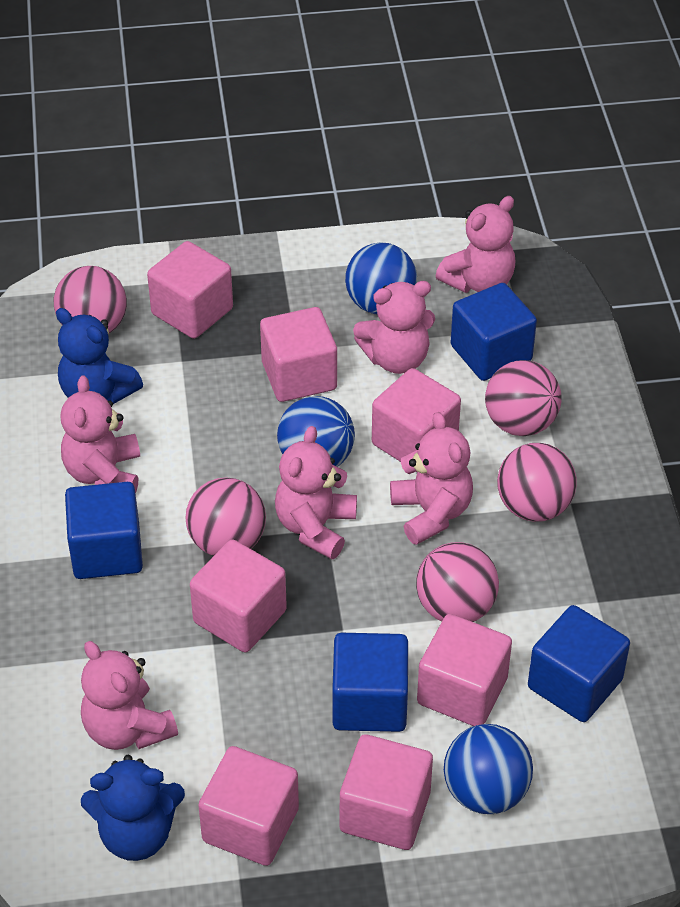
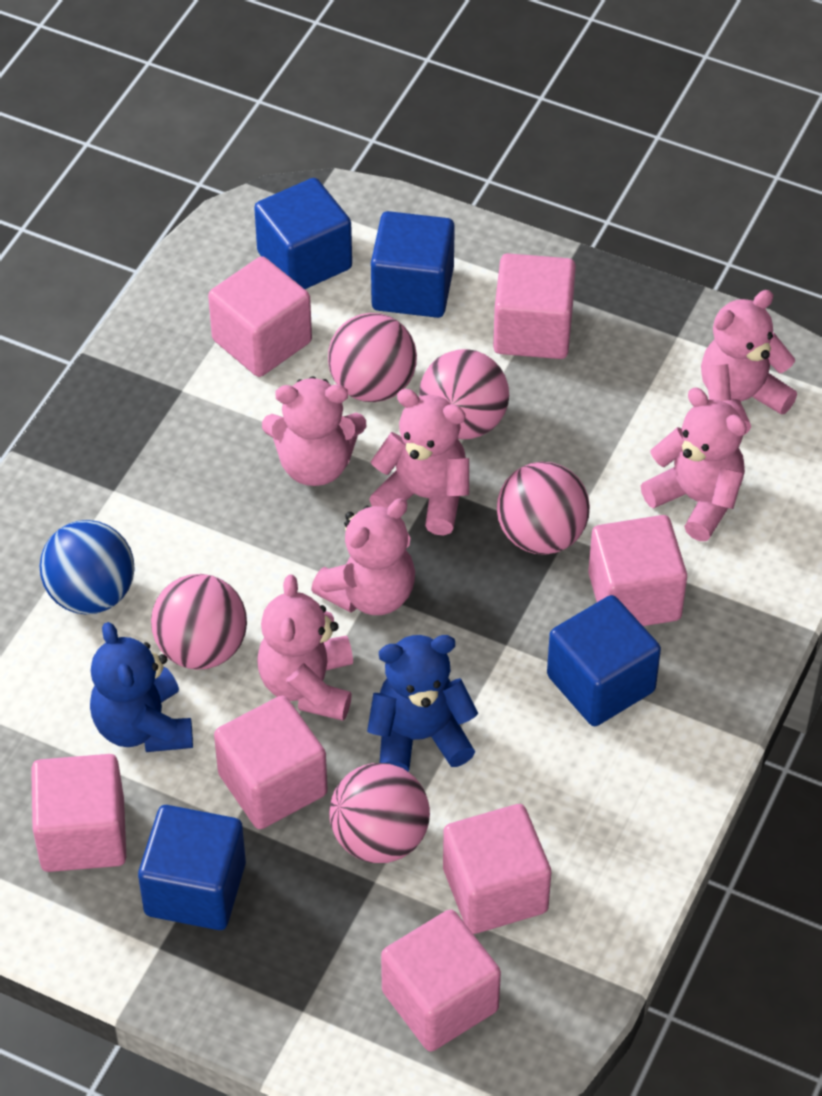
blue ball: [277,396,355,467] [345,242,417,314] [444,724,533,814] = 3 -> [39,520,135,614] = 1

